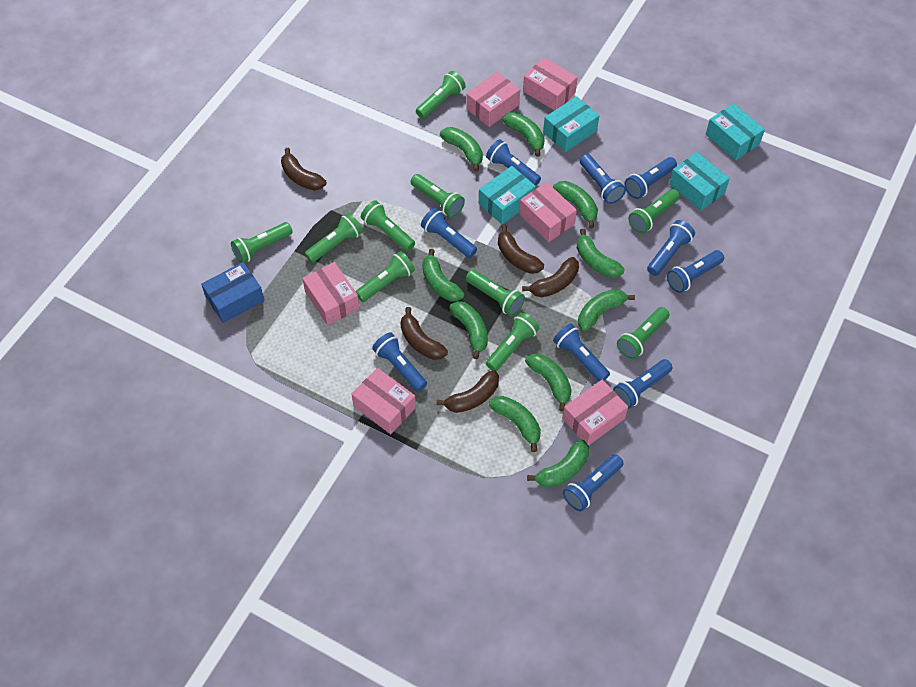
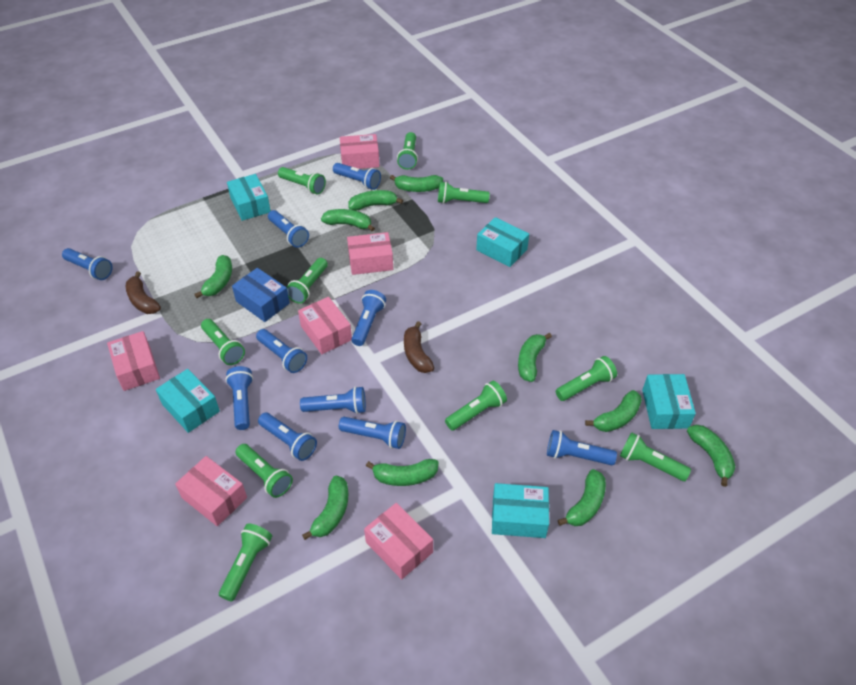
brown banana: [281,148,326,190] [401,307,448,360] [436,370,499,413] [498,225,544,274] [522,257,579,297] = 5 -> [126,271,161,314] [404,321,434,373] = 2
turquoise box: [479,166,536,224] [543,96,599,152] [669,152,730,211] [706,104,765,160] = 4 -> [156,369,220,433] [227,174,271,221] [476,217,529,267] [492,483,549,538] [642,374,696,429] = 5

